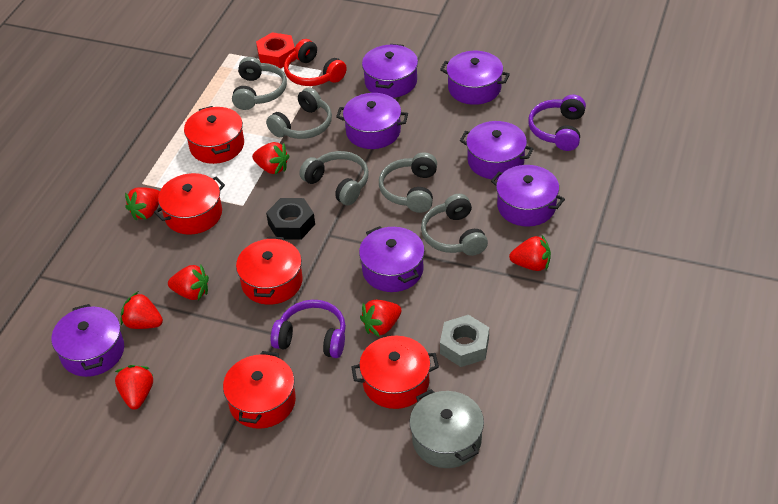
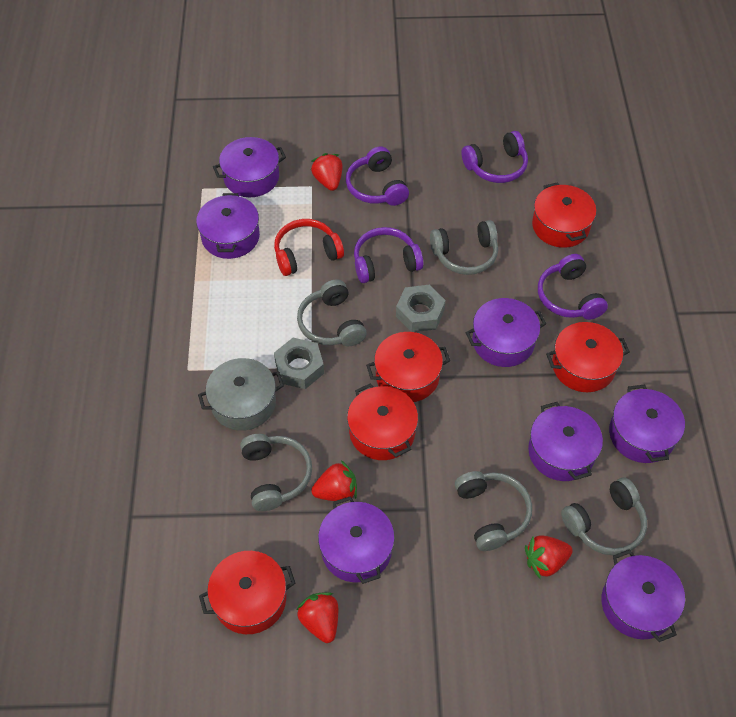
black nut: [266,198,315,240] = 1 -> none = 0
grey nut: [440,315,489,367] = 1 -> [274,338,324,389] [396,285,446,332] = 2
purple headphones: [271,300,346,358] [528,95,586,151] = 2 -> [346,146,409,206] [354,227,423,283] [461,131,528,183] [538,254,608,320] = 4
red nut: [256,32,296,69] = 1 -> none = 0
red strawberry: [115,365,153,410] [120,292,163,329] [125,187,160,220] [168,265,209,300] [252,142,290,174] [360,300,402,337] [509,235,551,271] = 7 -> [297,592,338,643] [311,153,343,191] [311,460,357,501] [525,536,573,579] = 4

